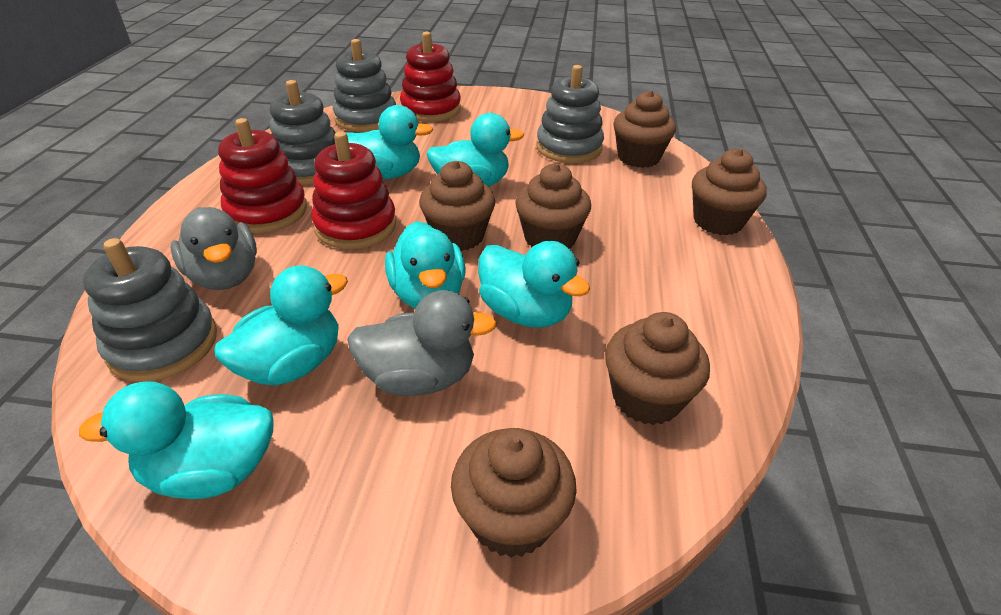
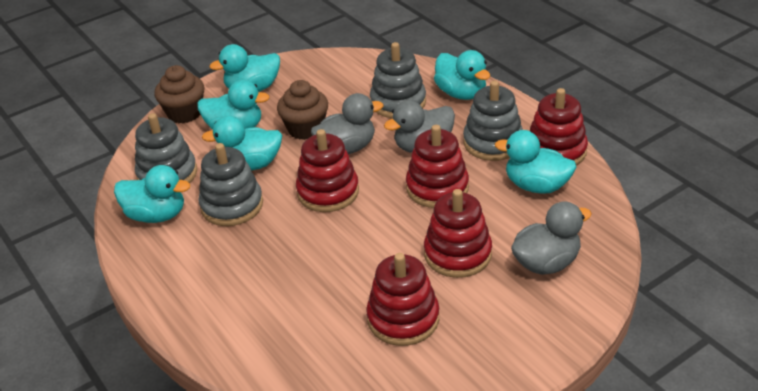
brown cupcake: [419,161,495,251] [451,428,577,558] [515,163,591,248] [605,312,710,425] [614,90,676,168] [692,148,767,235] = 6 -> [154,65,204,123] [277,80,328,140] = 2
grey duck: [170,207,257,290] [347,290,497,396] = 2 -> [311,93,384,154] [384,100,455,153] [511,201,592,275] = 3
red stacking toy: [218,118,307,233] [311,132,397,249] [400,32,461,122] = 3 -> [296,129,359,212] [366,253,439,346] [406,125,469,208] [424,189,492,278] [530,88,588,166] = 5

